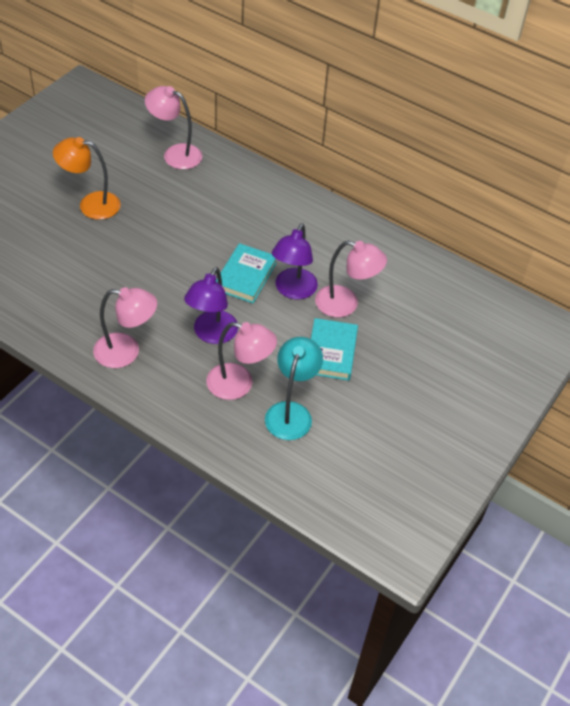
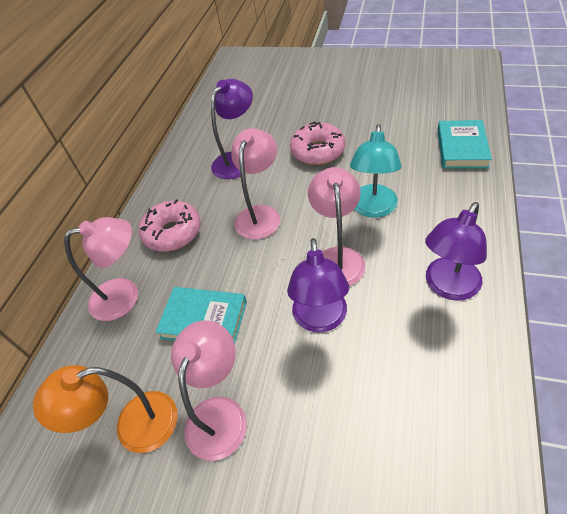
pink donut: none = 0 -> [139,199,201,252] [290,121,345,165] = 2
purple lamp: [184,267,238,344] [272,223,318,299] = 2 -> [211,79,253,179] [287,238,349,333] [425,202,487,301] = 3

